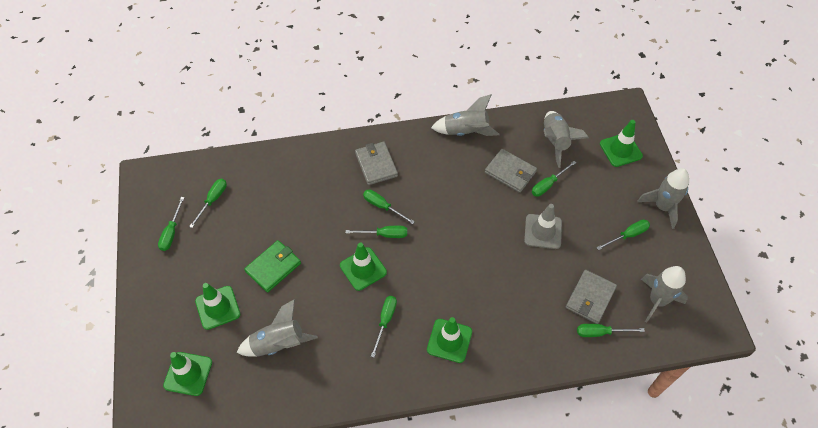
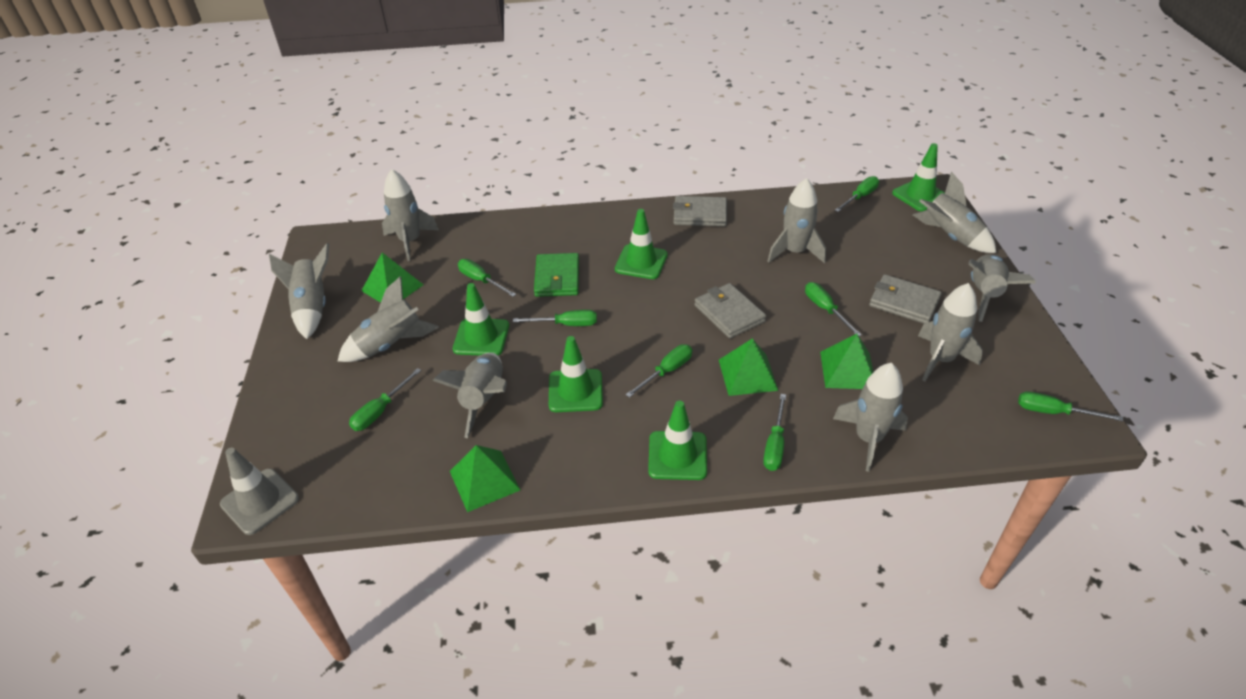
green pyramid: none = 0 -> [362,253,423,303] [450,445,520,512] [719,338,779,396] [820,334,873,389] = 4
grey rocket: [236,299,318,356] [431,94,499,136] [544,111,589,168] [637,168,689,229] [641,266,688,322] = 5 -> [269,243,329,339] [338,276,439,362] [382,169,439,261] [432,353,507,438] [767,178,826,263] [833,363,908,472] [913,172,996,253] [918,283,983,382] [969,254,1036,322] = 9

